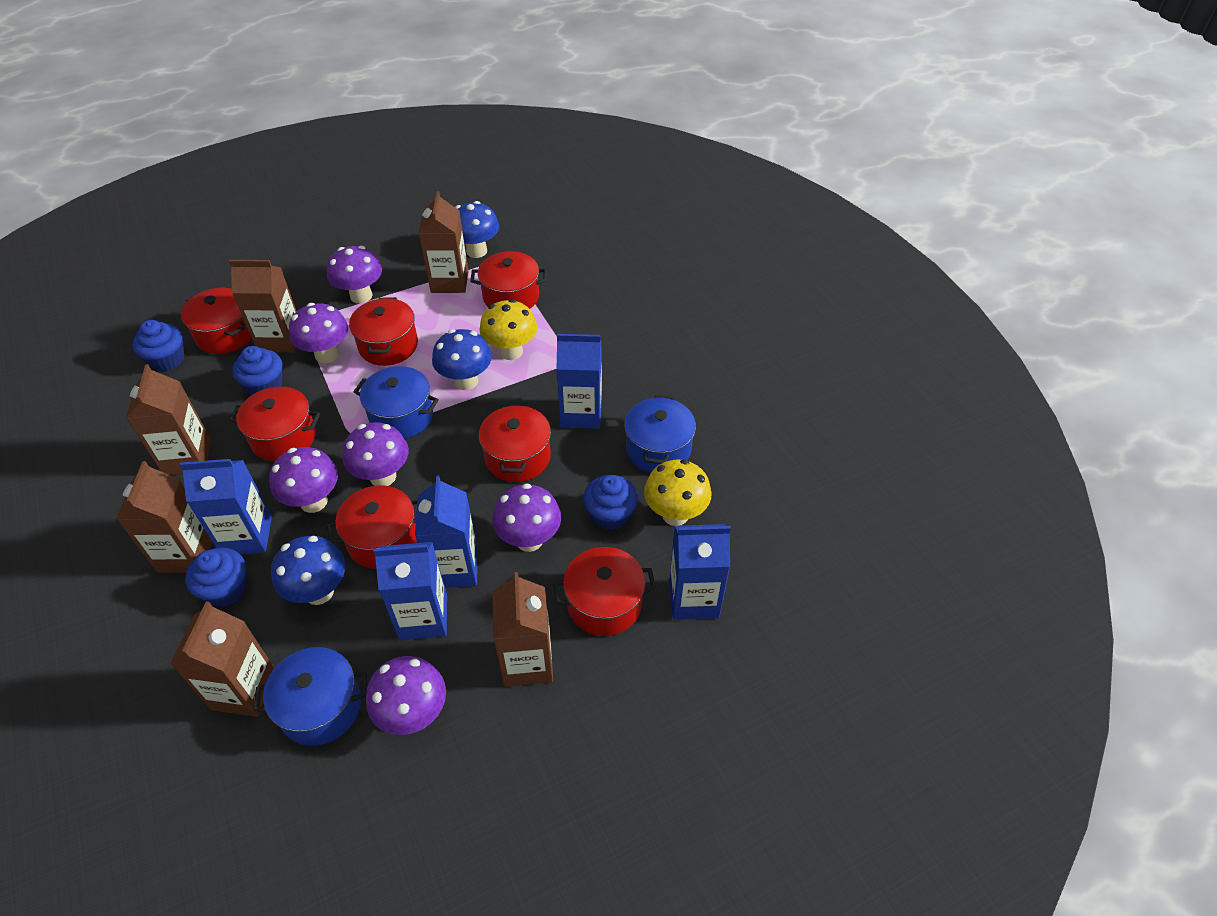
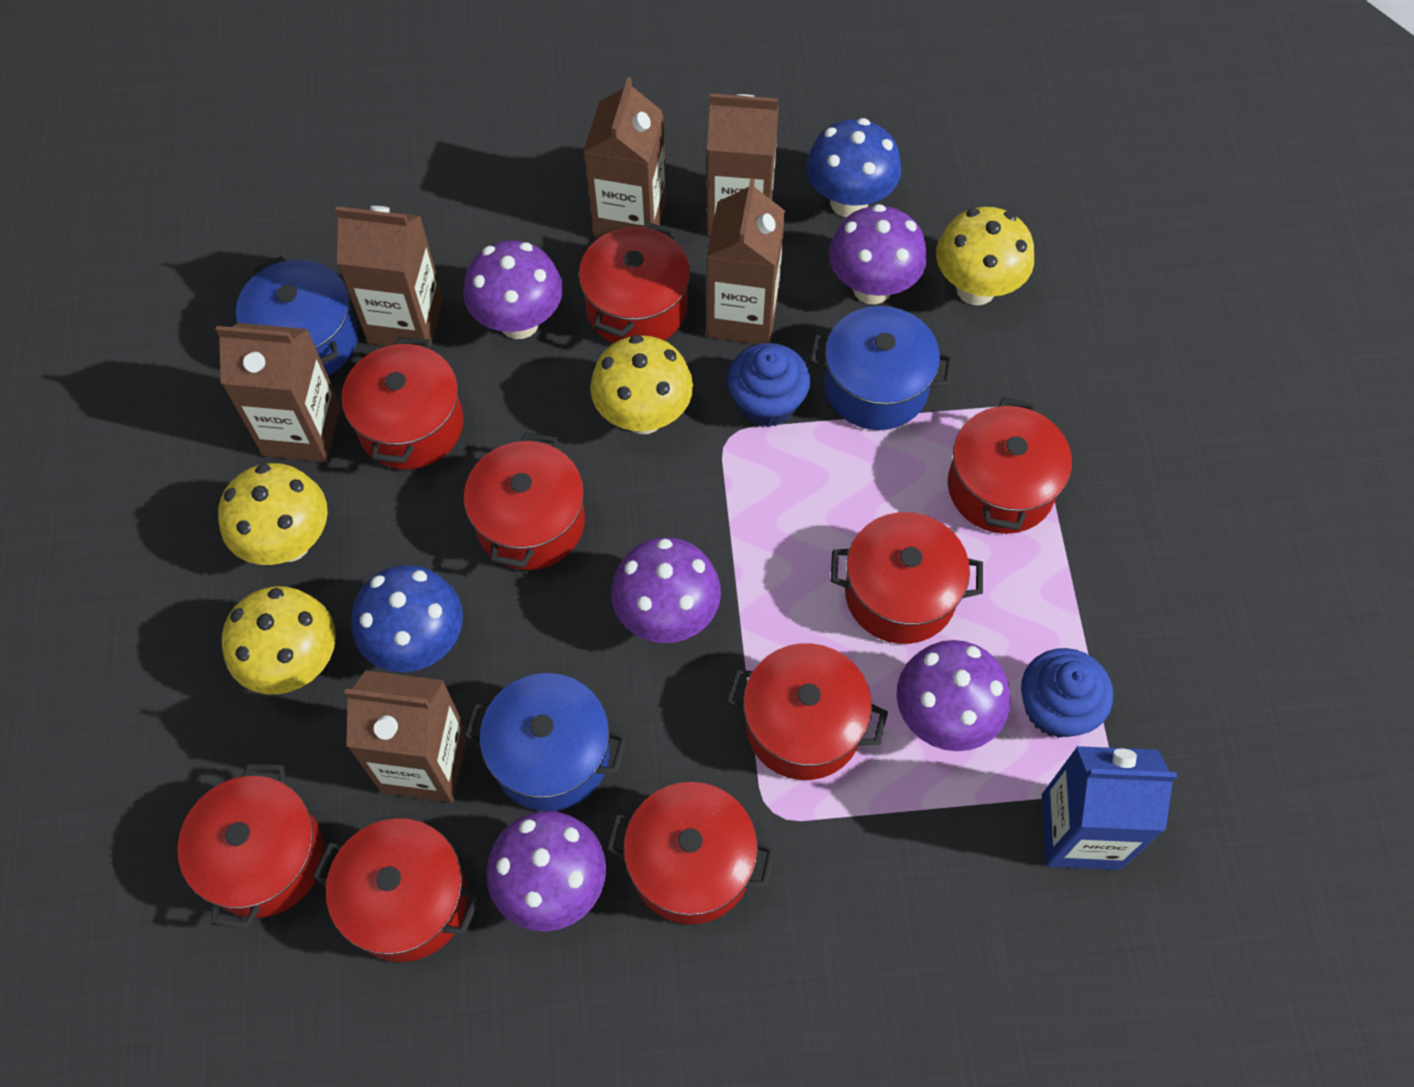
blue carton: [180,459,272,554] [373,542,447,640] [415,476,478,588] [556,334,602,429] [669,524,731,620] = 5 -> [1042,746,1177,870] = 1
blue cupcake: [132,320,184,371] [185,548,247,607] [232,346,282,395] [583,475,638,530] = 4 -> [727,343,810,427] [1021,648,1113,738] = 2
blue mushroom: [271,536,345,605] [432,329,492,390] [455,201,499,258] = 3 -> [351,565,463,672] [806,118,901,217] = 2
purple mushroom: [269,447,338,513] [289,303,348,364] [327,246,382,303] [343,422,409,486] [366,656,446,735] [492,484,561,552] = 6 -> [463,241,563,339] [486,811,606,932] [611,537,721,643] [829,204,927,304] [897,640,1010,751] = 5
red pot: [181,288,251,354] [229,387,320,461] [326,485,418,569] [349,297,418,366] [470,251,547,309] [479,403,551,482] [553,547,656,636] = 7 -> [177,763,325,928] [313,818,480,962] [341,337,463,469] [464,432,585,570] [579,222,690,343] [606,782,775,924] [726,643,888,780] [831,512,983,644] [948,398,1072,534] = 9
yellow mushroom: [479,299,537,360] [644,459,712,526] = 2 -> [218,463,328,565] [222,586,336,694] [590,335,693,434] [936,207,1034,305] = 4

